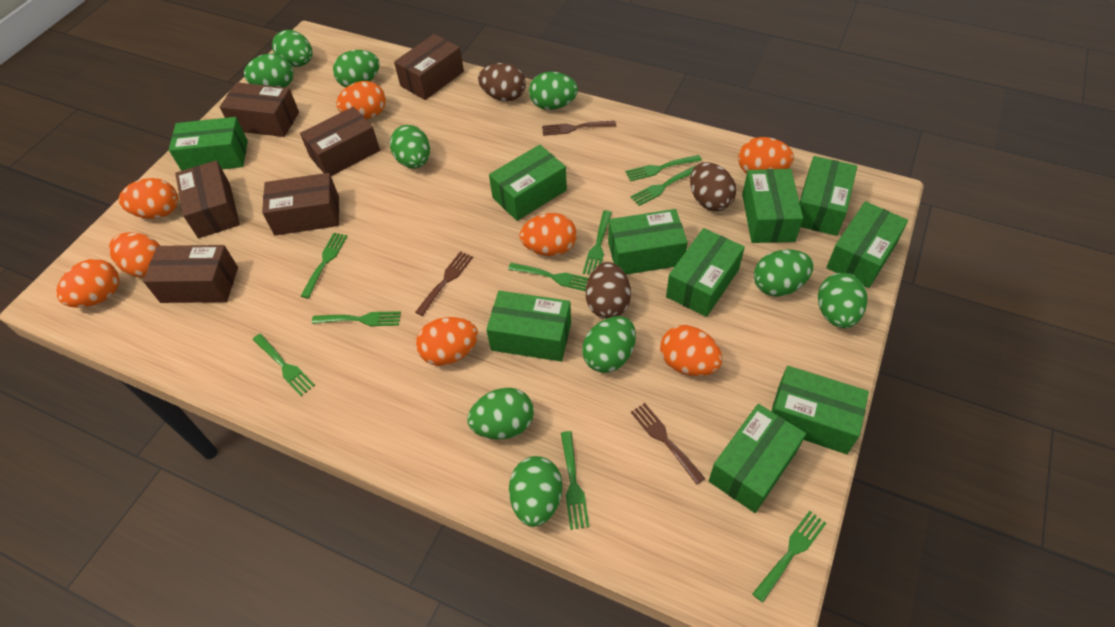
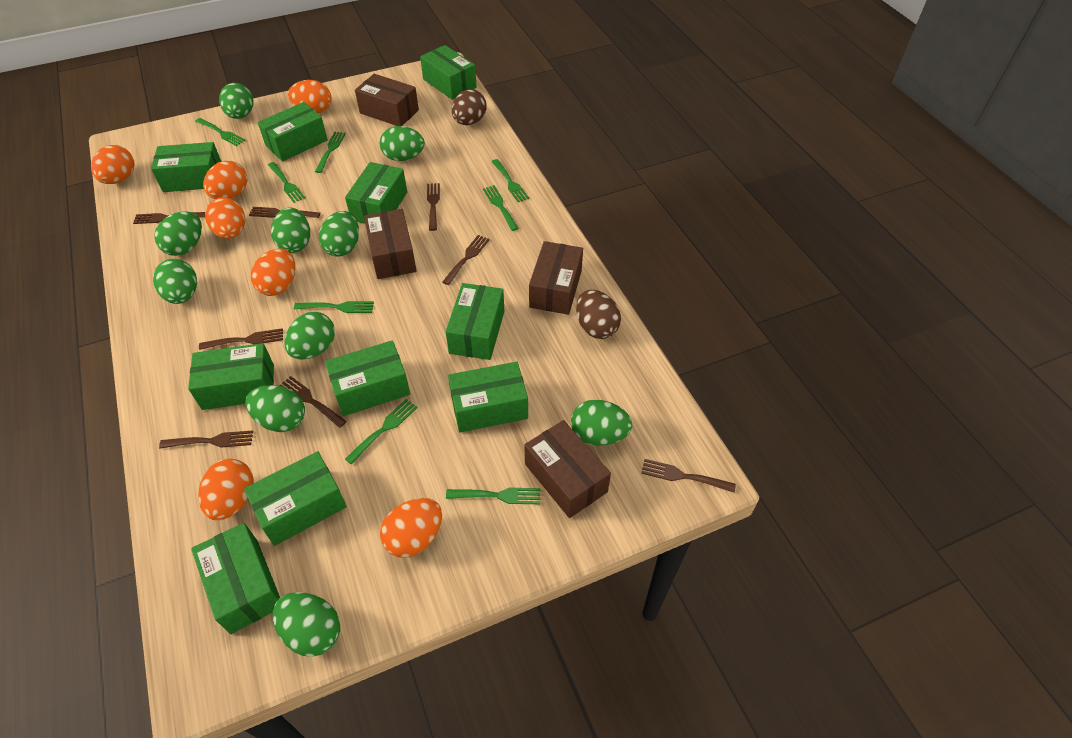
brown box: [143,245,238,303] [175,160,240,238] [220,82,299,137] [262,173,339,235] [300,107,380,176] [394,34,464,100] = 6 -> [355,74,419,126] [364,209,417,279] [524,420,611,518] [529,241,583,315] = 4
brown egg: [478,63,526,101] [586,262,631,319] [690,162,736,211] = 3 -> [452,89,486,125] [576,290,621,339] = 2
brown fork: [415,251,473,316] [542,121,616,136] [631,403,705,485] = 3 -> [133,212,205,224] [159,430,253,449] [199,328,283,350] [249,207,320,218] [279,376,347,428] [427,183,440,231] [442,235,490,285] [641,459,736,493] = 8
green fork: [253,334,315,396] [301,233,347,298] [312,311,401,326] [508,263,589,291] [561,431,589,530] [583,210,612,275] [625,155,702,181] [631,166,695,206] [752,511,826,603] = 9 -> [195,118,245,146] [268,162,305,203] [294,301,374,313] [315,132,346,173] [345,399,418,465] [446,488,540,504] [483,185,519,231] [491,159,529,202] = 8
orange egg: [56,259,119,308] [109,232,160,278] [119,178,178,219] [336,81,386,119] [416,317,478,366] [519,213,577,256] [660,325,722,376] [738,137,794,173] = 8 -> [91,145,134,184] [199,459,254,520] [203,161,247,199] [205,197,245,239] [251,248,295,296] [288,80,331,113] [380,498,442,558] = 7

